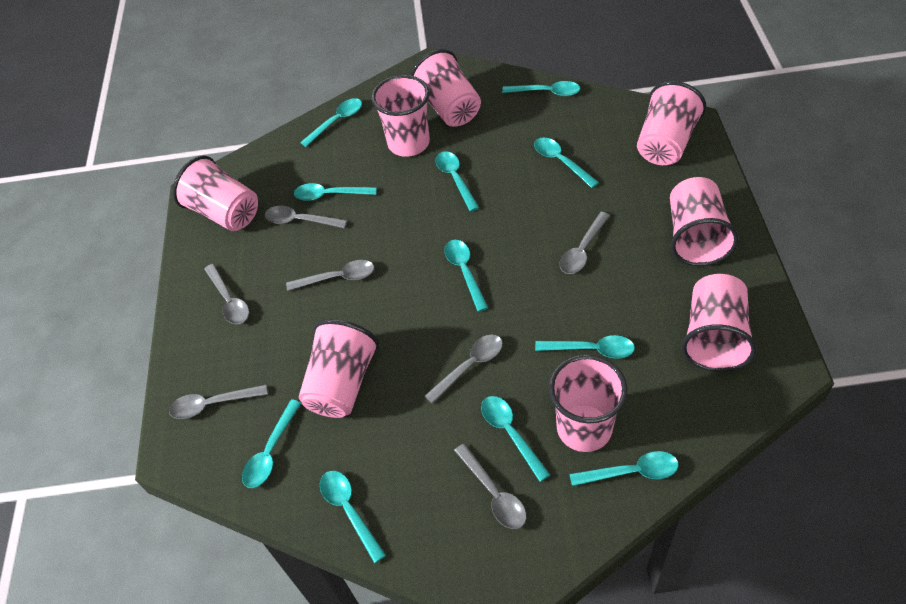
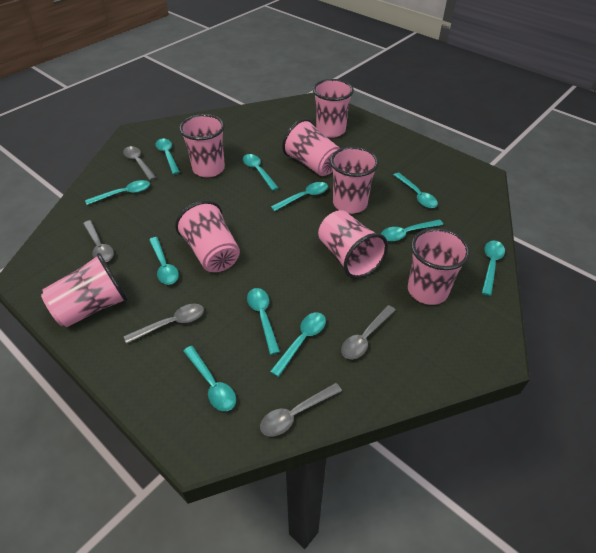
grey spoon: [169,384,268,419] [204,264,249,324] [265,206,347,228] [286,260,374,291] [425,335,503,404] [454,444,526,529] [559,212,610,274] = 7 -> [83,220,114,262] [123,146,156,180] [124,304,204,344] [260,383,342,436] [341,305,396,359] = 5

